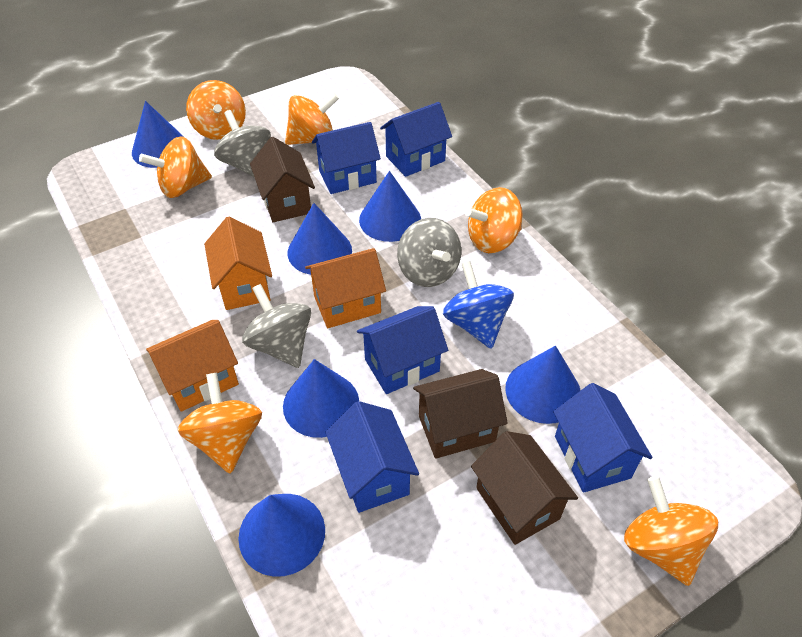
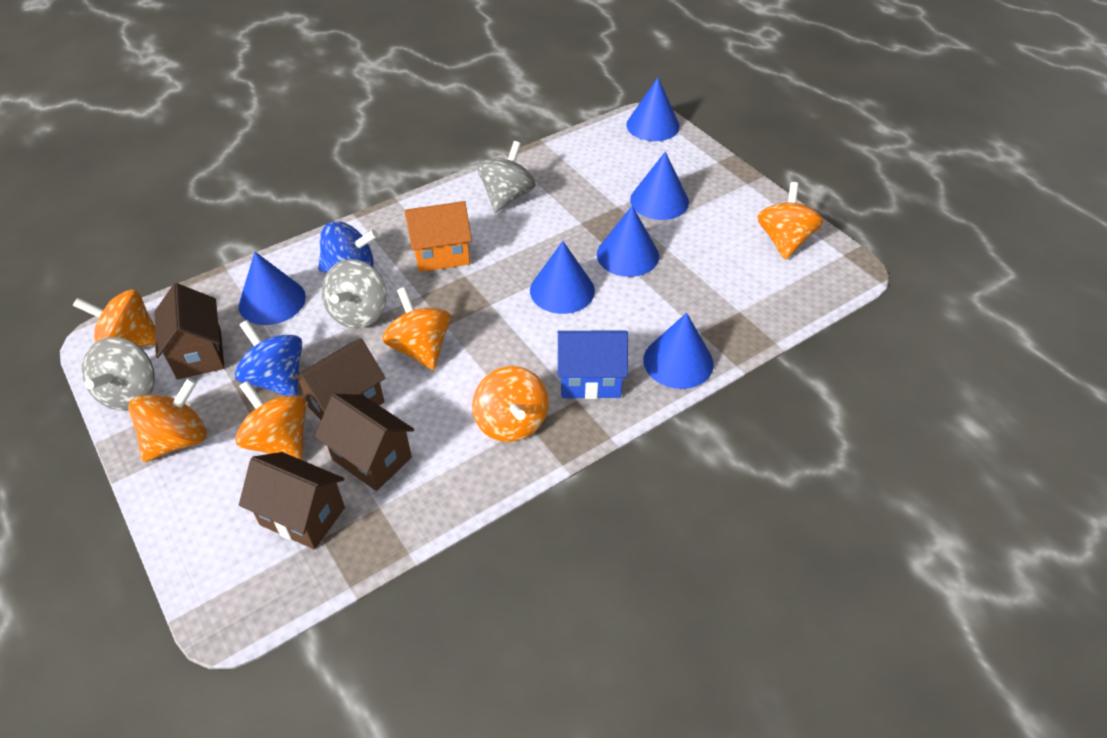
blue house: [312,122,381,194] [325,401,419,513] [357,306,448,394] [380,102,452,177] [553,383,652,493] = 5 -> [557,331,628,399] = 1
blue spinning top: [443,261,514,349] = 1 -> [235,320,302,396] [318,221,378,273] = 2
brown house: [250,137,315,222] [413,369,508,459] [471,431,578,545] = 3 -> [154,283,225,379] [239,452,345,550] [292,339,385,420] [315,394,414,491] = 4
orange house: [146,320,239,412] [204,216,272,310] [305,248,386,328] = 3 -> [405,201,472,272] = 1

